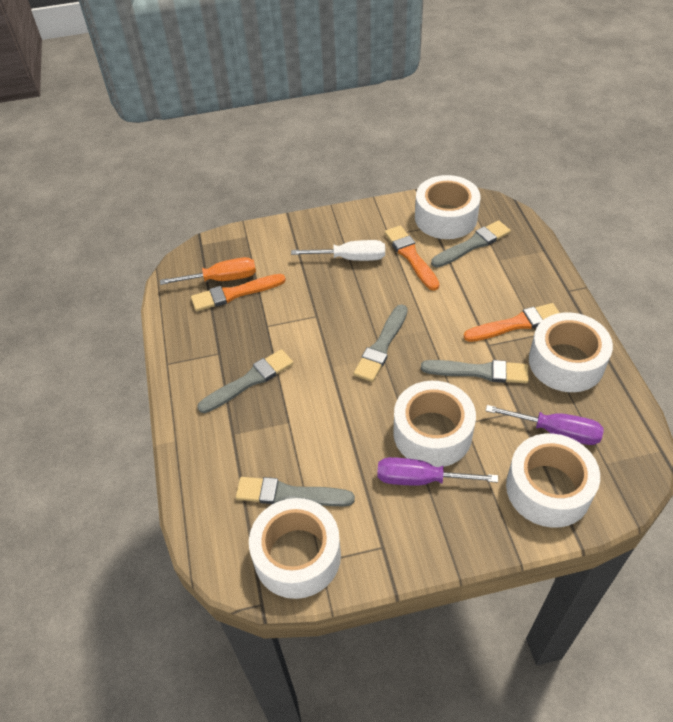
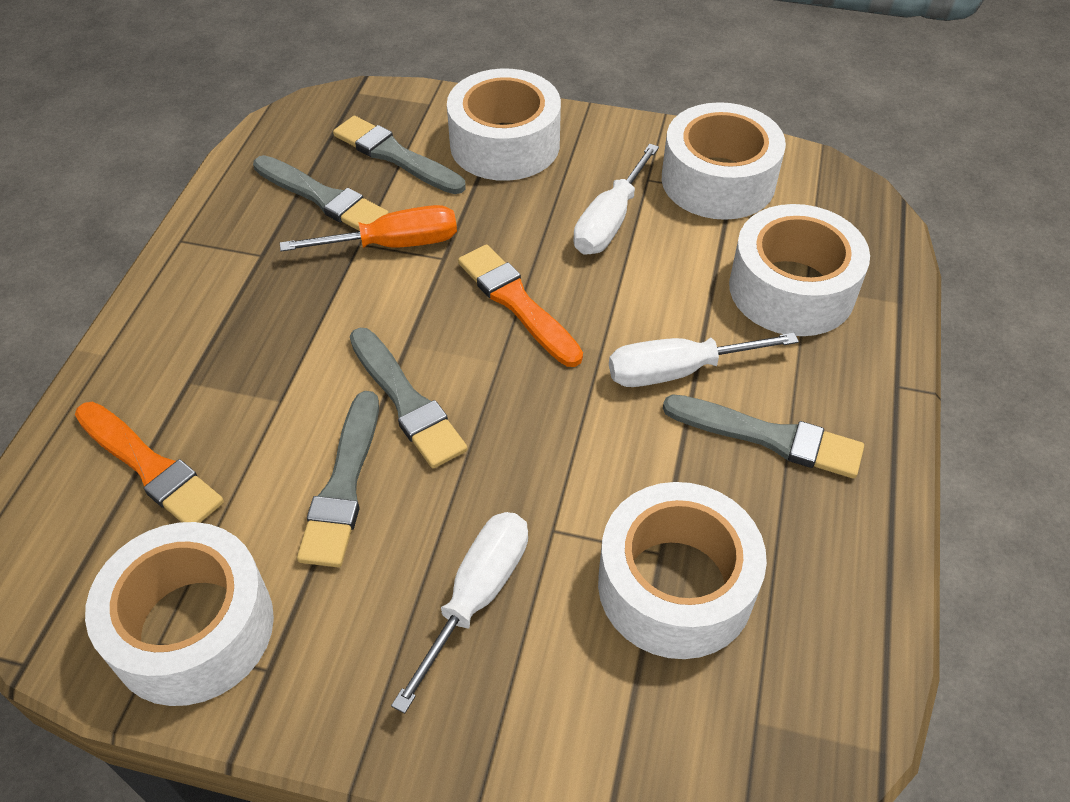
orange brush: [191,274,286,311] [385,225,440,291] [464,303,560,342] = 3 -> [75,402,224,523] [458,244,583,367] = 2
purple screwdriver: [377,457,498,485] [486,405,604,445] = 2 -> none = 0
white screwdriver: [291,240,385,261] = 1 -> [391,512,528,714] [573,144,659,255] [609,333,799,387] = 3

